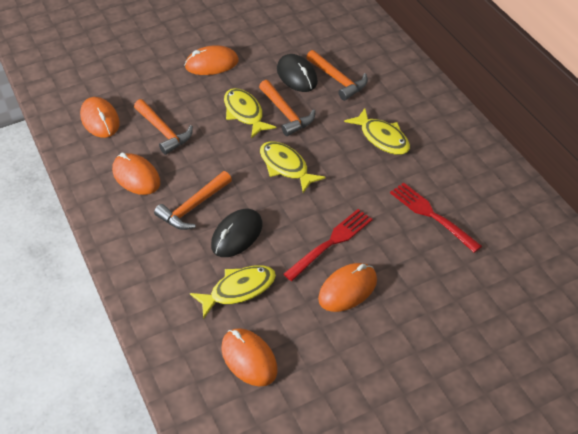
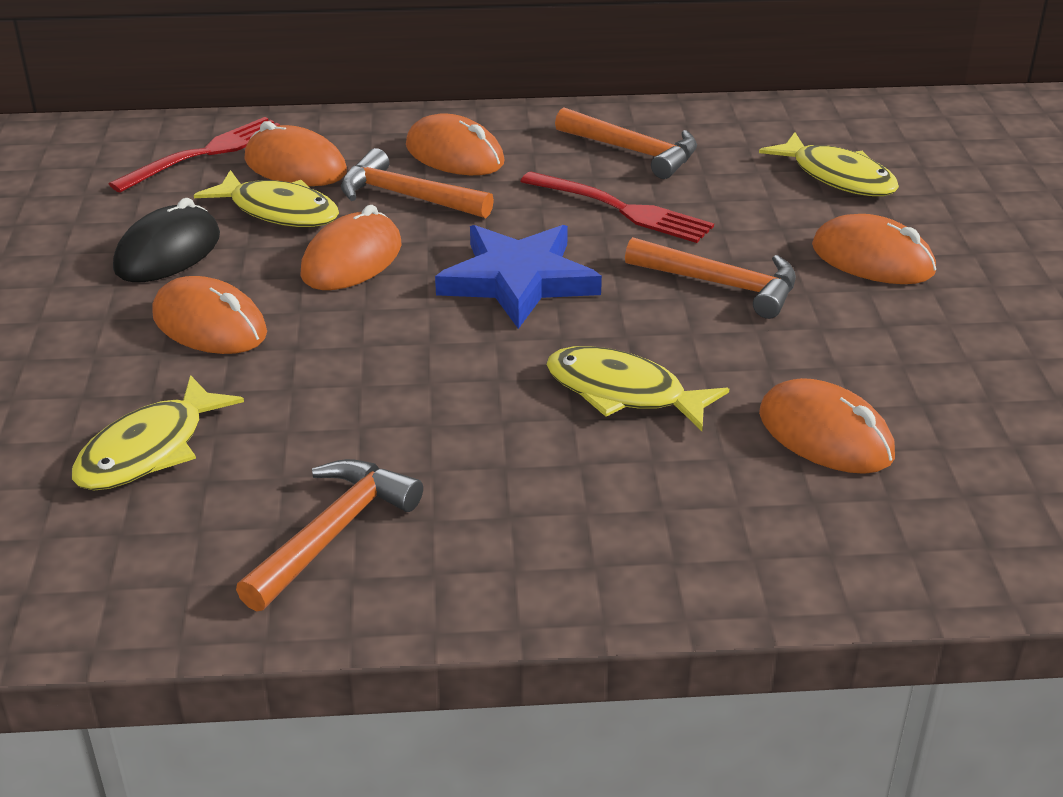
black mouse: [211,209,263,257] [277,54,318,92] = 2 -> [113,198,220,282] = 1
blue star: none = 0 -> [435,225,602,329] = 1
orange mouse: [80,97,120,138] [112,152,160,195] [185,45,239,75] [221,328,278,386] [318,263,377,312] = 5 -> [152,276,267,354] [244,121,347,186] [301,205,401,290] [406,113,505,175] [759,378,895,474] [812,214,936,284] = 6

